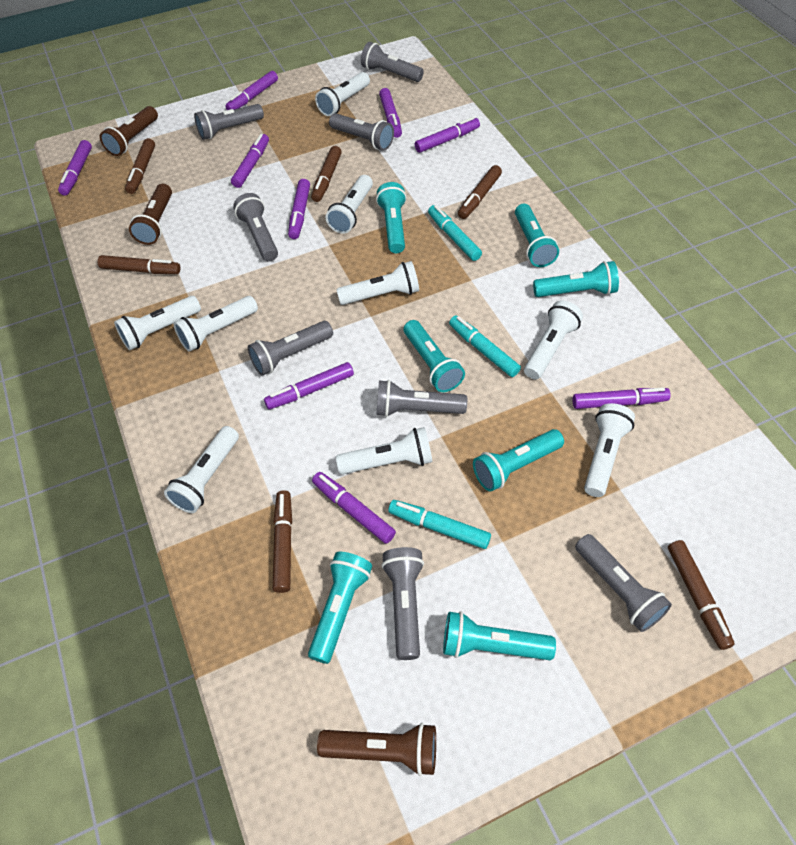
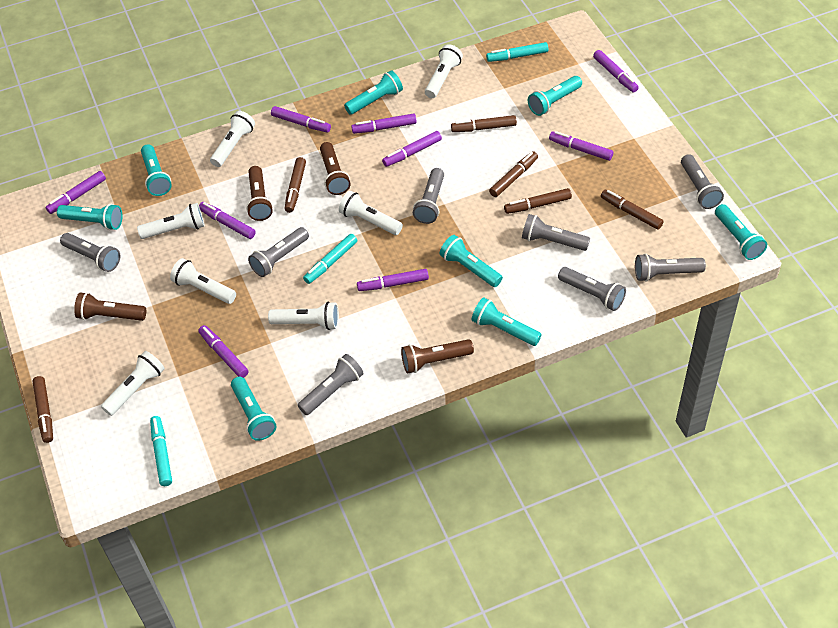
brown flashlight: [100,106,158,156] [129,184,172,245] [317,723,436,776] = 3 -> [74,292,146,321] [246,166,273,221] [320,142,351,195] [401,339,474,374] = 4
turquoise flashlight: [308,552,372,664] [376,182,407,253] [404,320,465,392] [443,611,556,660] [473,429,564,492] [515,204,559,267] [533,261,619,297] = 7 -> [57,204,123,230] [141,144,172,196] [231,377,276,441] [344,70,403,115] [440,235,503,287] [472,298,542,346] [528,76,582,116] [715,204,767,260] = 8
white flashlight: [114,296,201,350] [164,426,239,513] [174,296,258,351] [315,72,370,116] [326,175,373,234] [336,261,419,305] [336,427,433,474] [524,300,583,379] [584,403,635,497] = 9 -> [101,351,165,416] [137,203,205,239] [170,258,236,304] [210,111,255,167] [268,302,339,330] [339,191,403,235] [425,44,463,98] = 7

